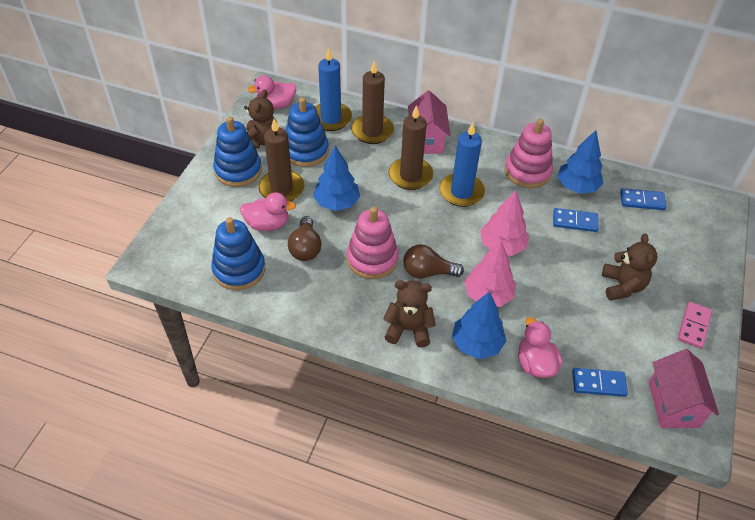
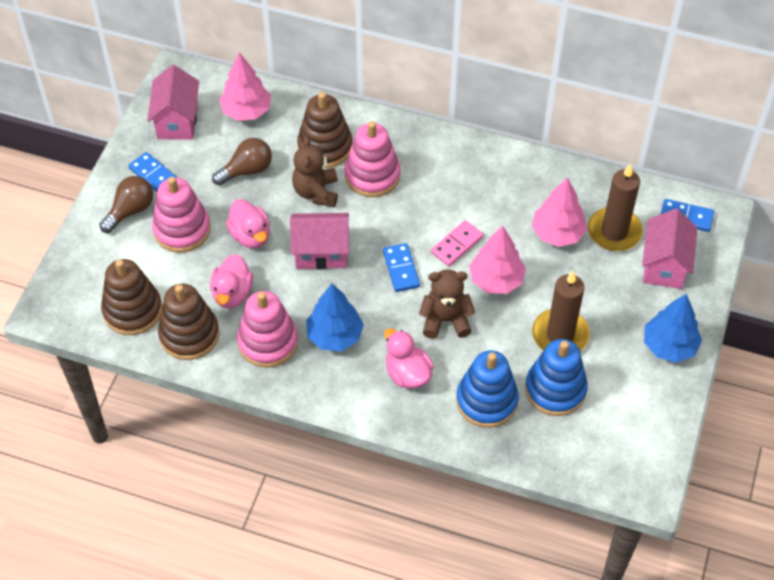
blue candle: [315,48,352,131] [439,122,485,207] = 2 -> none = 0
blue stacking toy: [211,217,265,290] [213,116,262,187] [286,97,329,167] = 3 -> [456,351,519,428] [525,339,588,416] = 2
blue tree: [313,146,360,211] [452,291,506,359] [557,130,604,194] = 3 -> [306,283,364,351] [644,294,702,363] = 2
brown candle: [258,119,305,201] [351,61,394,144] [389,105,434,190] = 3 -> [532,271,590,351] [588,164,643,251] = 2
brown stacking toy: none = 0 -> [101,259,162,335] [158,284,219,360] [297,92,352,168] = 3
brown teddy bear: [244,90,277,148] [383,280,436,347] [602,234,658,301] = 3 -> [292,136,338,207] [419,269,475,339] = 2
pink house: [408,90,450,154] [649,349,719,428] = 2 -> [147,65,199,140] [290,213,349,269] [642,209,697,289] = 3
pink stacking toy: [347,207,399,279] [505,119,553,188] = 2 -> [152,177,211,253] [237,291,298,367] [345,121,400,197] = 3
pink tree: [464,241,516,307] [480,190,529,256] = 2 -> [219,52,271,121] [469,226,526,294] [532,177,587,247] = 3

